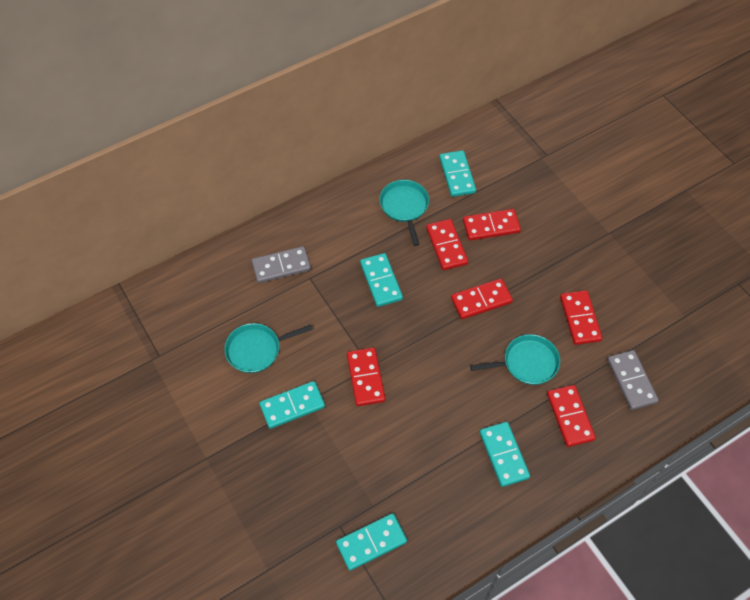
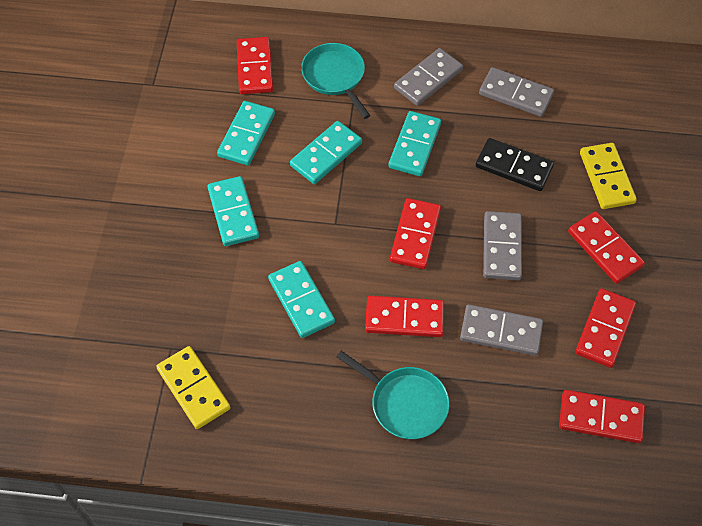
black domino: none = 0 -> [476,138,554,191] = 1
grey domino: [252,246,311,283] [607,350,659,410] = 2 -> [394,48,463,106] [460,304,543,356] [479,67,554,117] [483,211,522,280] = 4
turquoise pan: [224,323,313,373] [379,180,429,246] [470,334,560,385] = 3 -> [301,43,370,119] [337,351,449,439] = 2
yellow domino: none = 0 -> [156,346,230,429] [580,143,637,209] = 2

